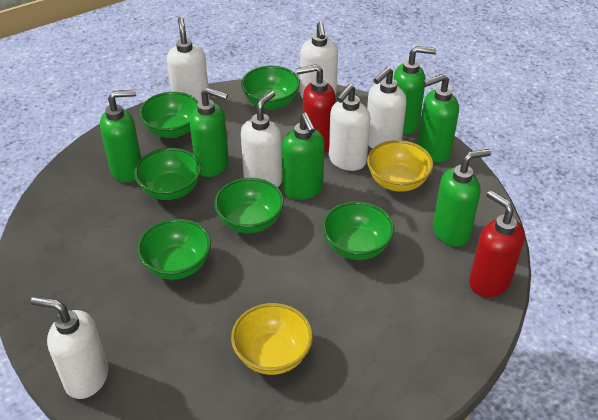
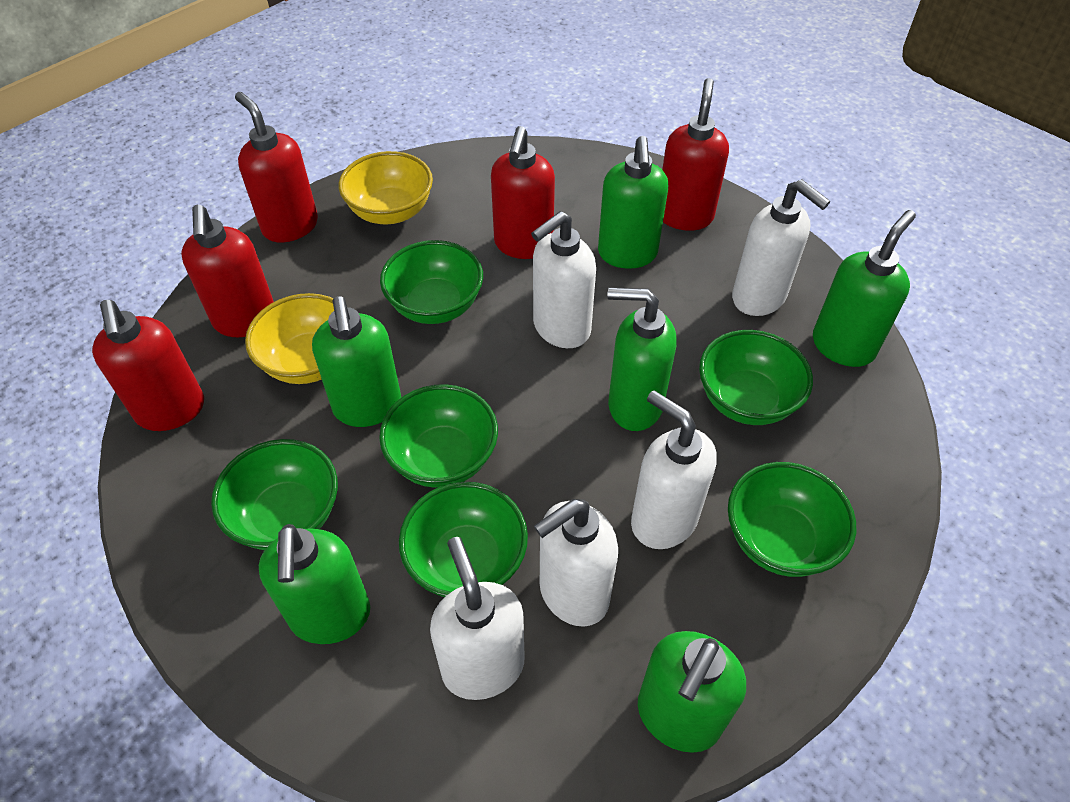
red soap dispenser: [296,64,336,153] [469,190,525,297] = 2 -> [92,300,204,431] [181,205,274,337] [235,92,318,242] [491,126,555,259] [662,78,729,231] = 5
white soap dispenser: [31,296,108,399] [167,17,210,102] [241,91,282,187] [300,21,338,99] [329,84,370,171] [367,67,407,149] = 6 -> [430,537,525,700] [531,211,596,348] [534,499,618,626] [631,390,716,549] [732,179,830,316] = 5

